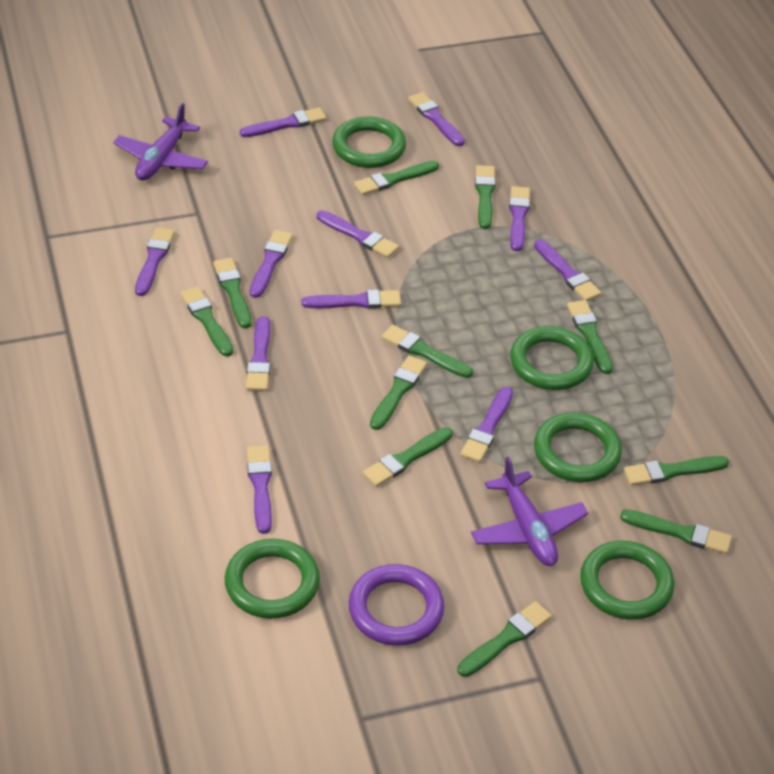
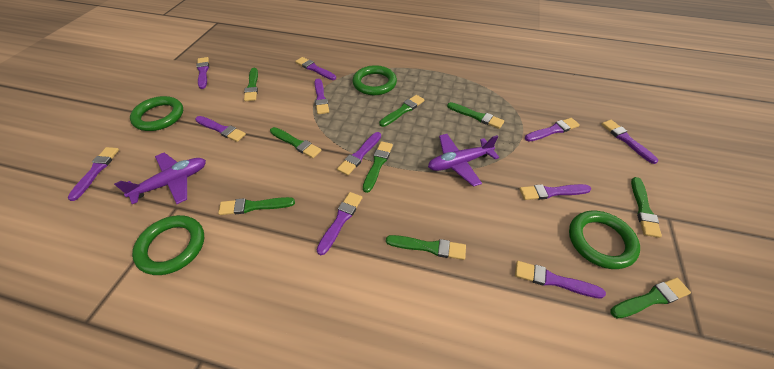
green brush: [180,286,233,357] [213,258,251,328] [354,161,439,195] [363,427,453,487] [370,356,427,430] [381,325,473,378] [457,601,552,677] [475,165,496,229] [567,300,613,374] [620,509,732,554] [624,456,729,486] = 11 -> [218,197,295,215] [244,68,258,101] [270,127,321,158] [363,141,393,193] [379,95,425,127] [386,235,466,260] [447,102,504,129] [610,278,691,318] [631,177,662,238] = 9
green ring: [225,539,320,619] [332,116,406,168] [510,326,594,390] [534,412,622,482] [580,541,675,620] = 5 -> [130,96,183,131] [132,215,204,275] [352,65,397,95] [569,211,640,269] = 4
purple ring: [349,564,444,646] = 1 -> none = 0

